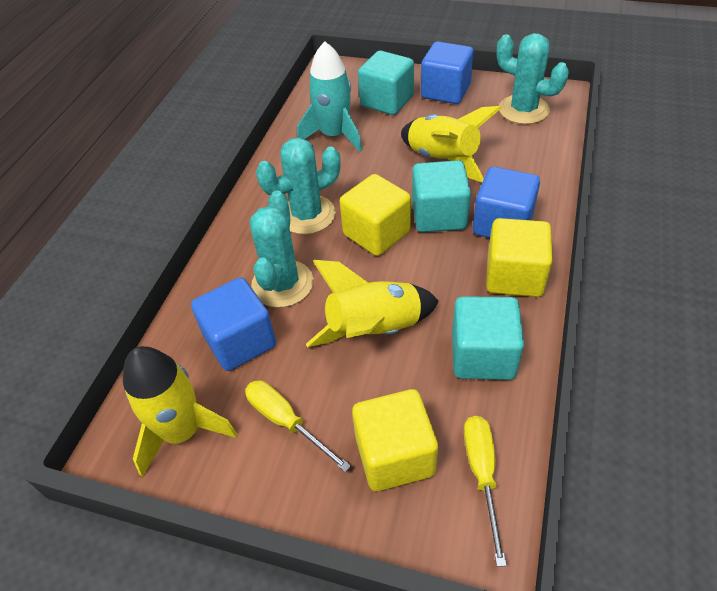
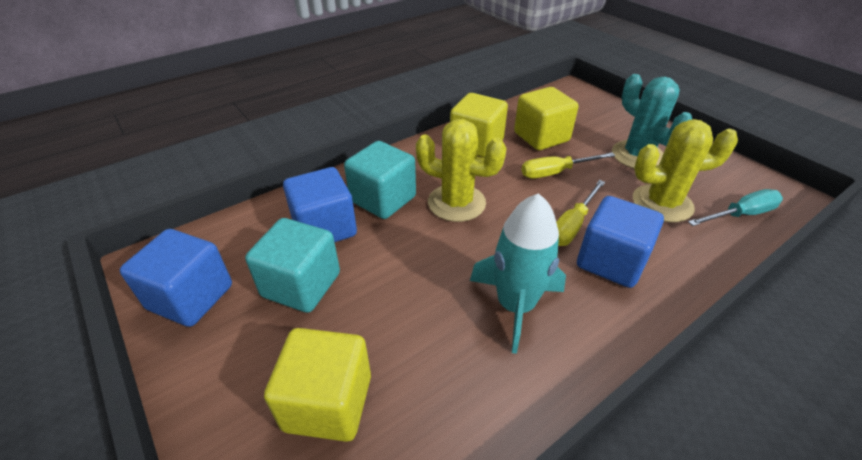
turquoise cactus: [250,191,313,308] [256,138,341,235] [496,33,569,124] = 3 -> [612,74,692,169] = 1
turquoise cube: [358,51,414,115] [412,160,471,232] [452,296,524,380] = 3 -> [245,218,340,313] [344,141,416,219] = 2
turquoise screwdriver: none = 0 -> [688,189,783,226] = 1
yellow cactus: none = 0 -> [416,119,507,222] [633,119,738,222] = 2
yellow rocket: [123,346,237,477] [306,260,439,347] [401,106,501,182] = 3 -> none = 0

